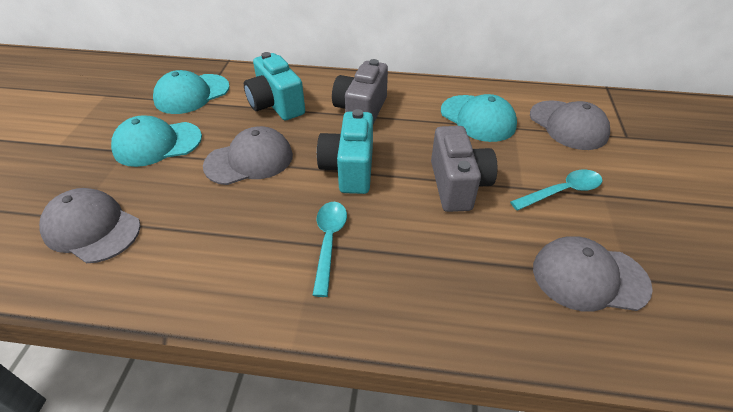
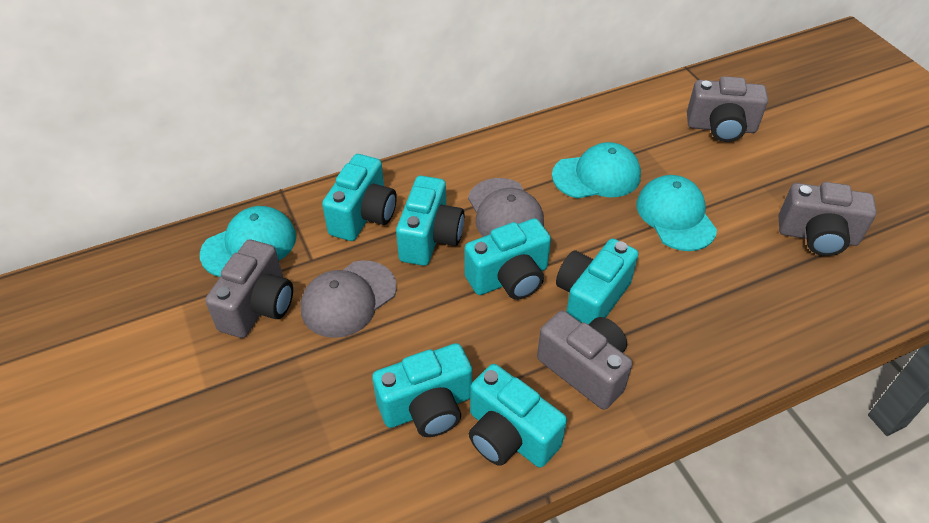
grey camera: [332,59,388,124] [431,126,498,212] = 2 -> [205,239,293,338] [537,310,633,410] [687,76,768,142] [779,182,877,256] = 4
grey cap: [39,188,141,263] [203,126,293,185] [530,100,610,150] [533,236,653,312] = 4 -> [301,260,397,338] [468,178,544,237] = 2
turquoise camera: [244,52,305,120] [317,109,373,194] = 2 -> [322,154,397,241] [372,343,472,437] [396,176,464,266] [465,218,551,300] [469,364,567,468] [556,239,639,324] = 6
turquoise spoon: [313,202,347,297] [510,169,602,210] = 2 -> none = 0

